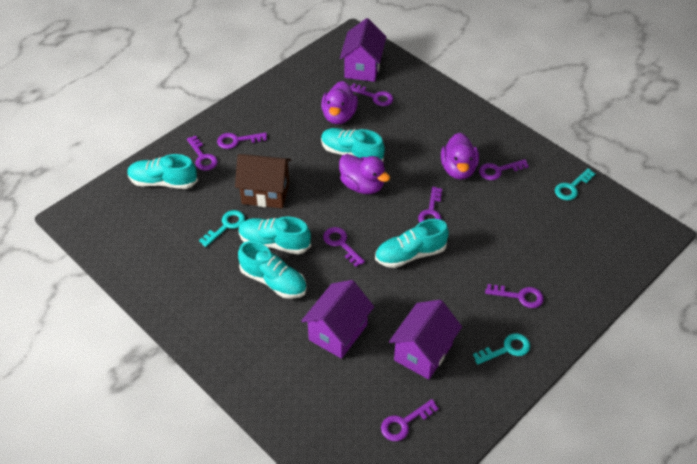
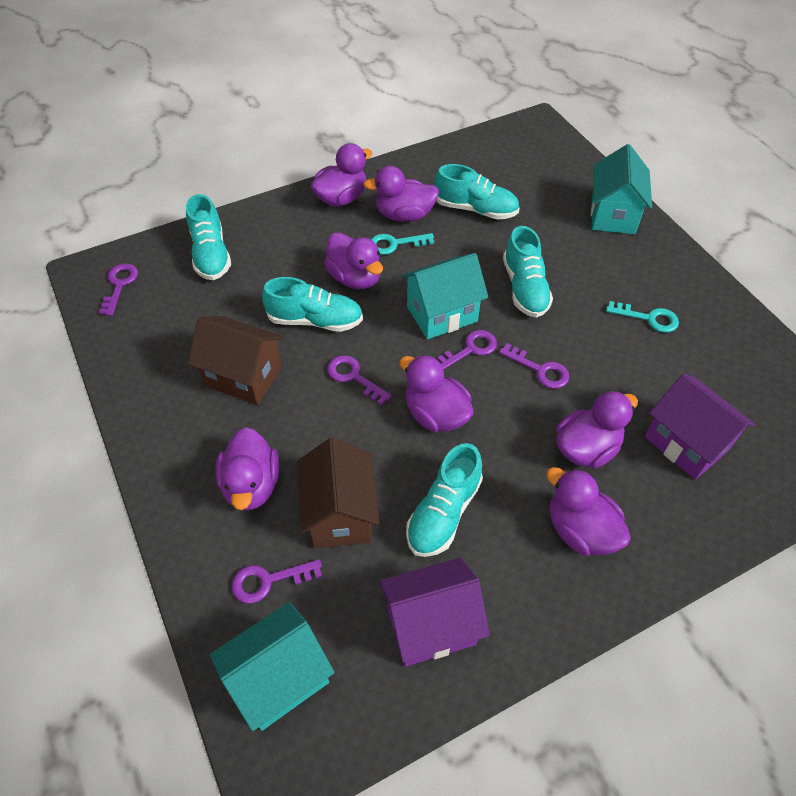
brown house: [235,154,291,208] = 1 -> [188,316,283,405] [297,438,379,549] = 2
purple duck: [321,81,358,124] [339,154,390,194] [441,133,479,179] = 3 -> [215,427,279,511] [310,143,372,207] [324,233,383,289] [363,166,439,222] [399,355,474,432] [546,467,631,555] [556,391,638,468] = 7
purple house: [301,280,374,359] [340,18,386,82] [389,300,462,379] = 3 -> [379,558,490,667] [644,373,755,480] = 2
purple key: [187,136,218,171] [217,132,267,149] [323,227,365,267] [350,83,393,106] [381,399,439,441] [418,187,442,222] [479,159,529,180] [485,284,544,308] = 8 -> [99,263,138,316] [232,559,322,604] [327,355,392,405] [437,330,497,370] [499,343,569,389] = 5
turquoise house: none = 0 -> [210,602,335,731] [401,253,488,339] [591,144,652,234] = 3
turquoise key: [199,210,245,247] [473,333,530,364] [555,168,595,200] = 3 -> [371,233,434,255] [606,301,679,333] = 2

